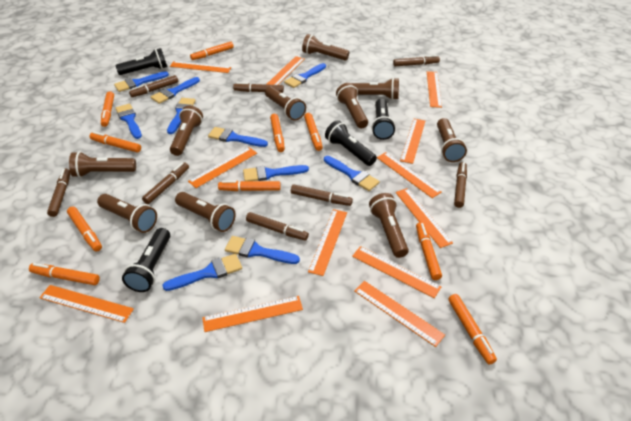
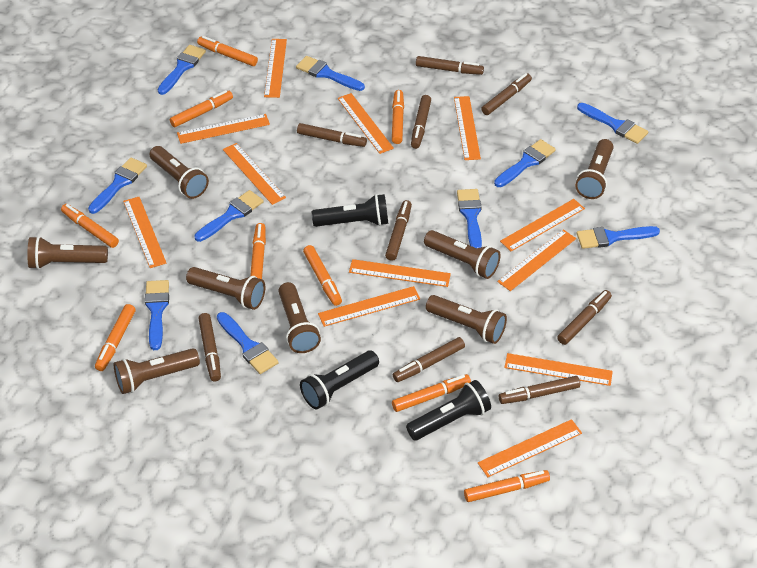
black flashlight: [116,48,167,75] [122,228,170,292] [325,120,377,166] [371,99,396,140] = 4 -> [300,351,379,409] [312,194,388,227] [406,380,491,441] = 3
brown flashlight: [69,151,136,178] [97,194,157,233] [170,106,203,156] [175,192,236,232] [265,86,306,121] [302,34,349,60] [336,83,368,128] [352,78,399,100] [369,193,409,258] [437,118,467,162] = 10 -> [27,236,108,269] [114,348,200,394] [150,146,209,199] [186,267,265,310] [278,282,321,353] [424,230,501,279] [426,295,507,344] [575,139,614,199] = 8
brown marker: [47,169,70,217] [129,75,178,97] [142,162,189,204] [233,82,284,93] [246,212,309,241] [291,185,353,206] [393,55,440,66] [454,162,467,208] = 8 -> [198,313,221,382] [297,123,367,147] [385,200,412,261] [393,337,465,382] [411,95,431,149] [416,56,484,75] [481,73,532,115] [499,376,580,404] [557,290,612,345] = 9
orange marker: [29,263,100,285] [67,206,102,252] [89,131,141,152] [101,91,114,127] [190,42,234,60] [218,181,281,191] [270,114,285,152] [304,113,323,151] [416,222,442,280] [448,294,497,365] = 10 -> [61,204,119,248] [95,304,136,371] [170,90,233,127] [197,36,258,66] [250,223,266,279] [303,245,342,306] [392,90,404,144] [392,374,471,412] [464,470,550,502] = 9

